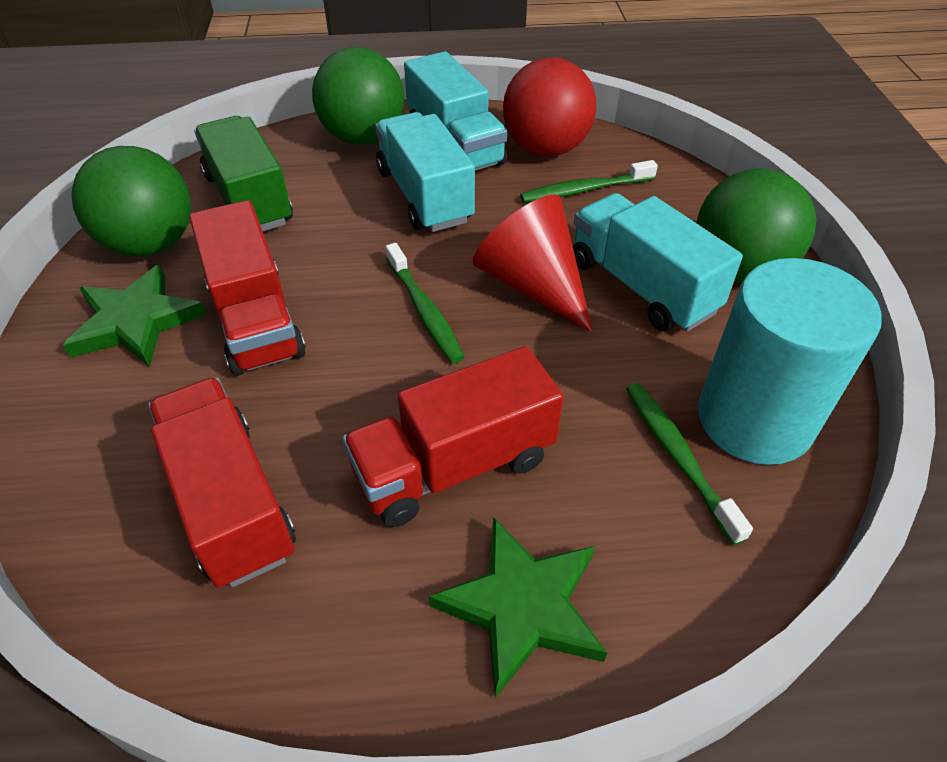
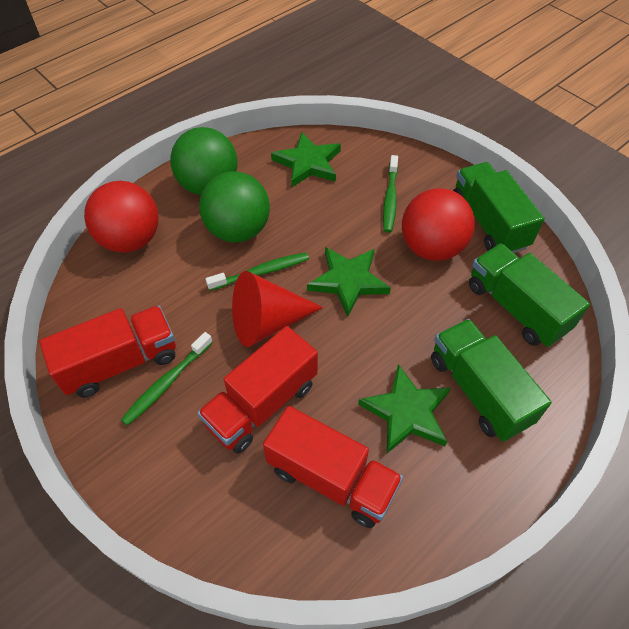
green ball: [72,146,191,257] [312,47,404,145] [697,168,816,282] = 3 -> [170,127,238,195] [199,171,270,242] = 2
green star: [63,264,206,367] [429,517,607,698] = 2 -> [271,132,341,187] [307,247,391,317] [358,364,451,454] = 3
green truck: [194,116,293,231] = 1 -> [431,319,552,442] [453,162,544,253] [469,243,590,347] = 3
red ball: [503,57,596,157] = 1 -> [84,181,159,252] [402,188,475,261] = 2
turquoise cylinder: [698,258,881,465] = 1 -> none = 0
turquoise truck: [375,112,475,232] [404,51,507,171] [573,193,743,332] = 3 -> none = 0

